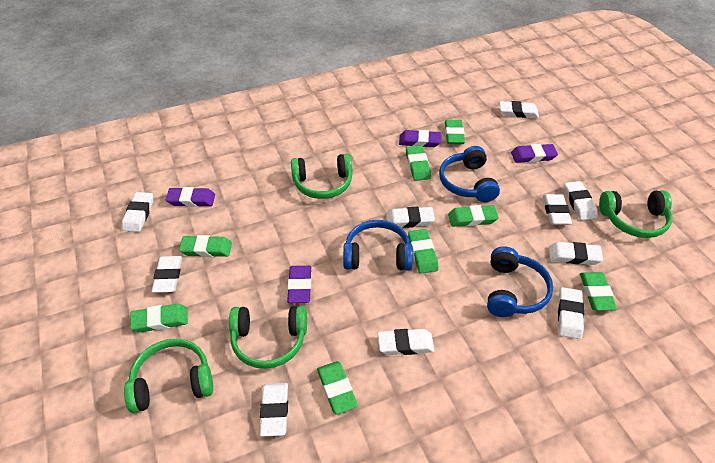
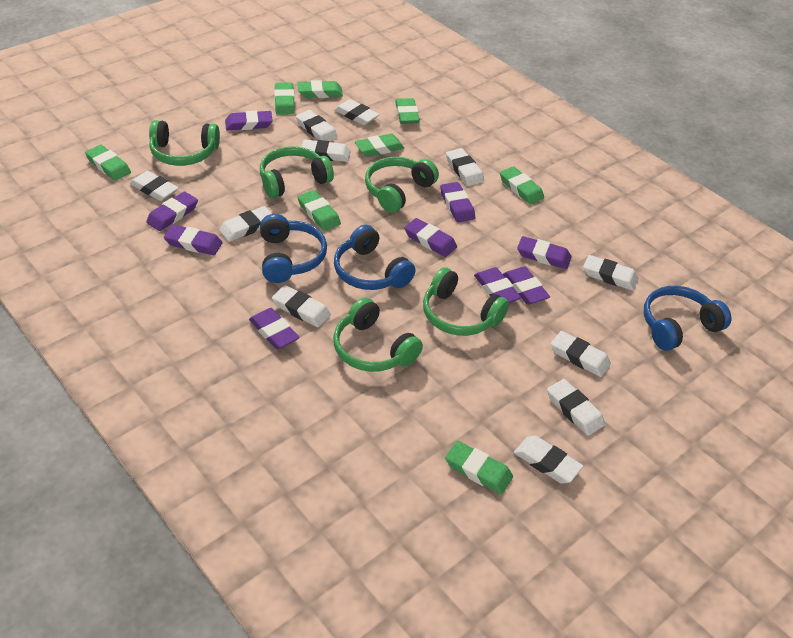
green headphones: [124,339,213,413] [229,306,307,369] [291,153,353,199] [599,190,673,238] = 4 -> [149,120,220,166] [260,146,334,198] [333,297,423,372] [365,157,439,213] [423,267,509,336] = 5
purple eraser: [166,187,215,207] [287,266,311,303] [399,130,441,147] [511,144,558,163] = 4 -> [146,191,198,231] [164,225,222,255] [225,111,273,130] [249,308,300,349] [404,218,457,257] [440,182,475,222] [474,267,521,303] [503,267,550,305] [517,236,571,269] = 9
white eraser: [122,192,153,232] [151,256,182,293] [260,383,288,437] [378,329,435,355] [386,207,435,228] [500,101,539,118] [543,194,572,225] [549,242,603,265] [558,287,584,339] [564,181,598,220] = 10 -> [130,171,179,201] [219,206,272,242] [272,285,331,327] [296,110,338,141] [301,140,351,162] [334,99,380,125] [446,148,484,186] [514,436,583,484] [547,379,605,436] [551,331,611,377] [583,255,638,291] = 11

